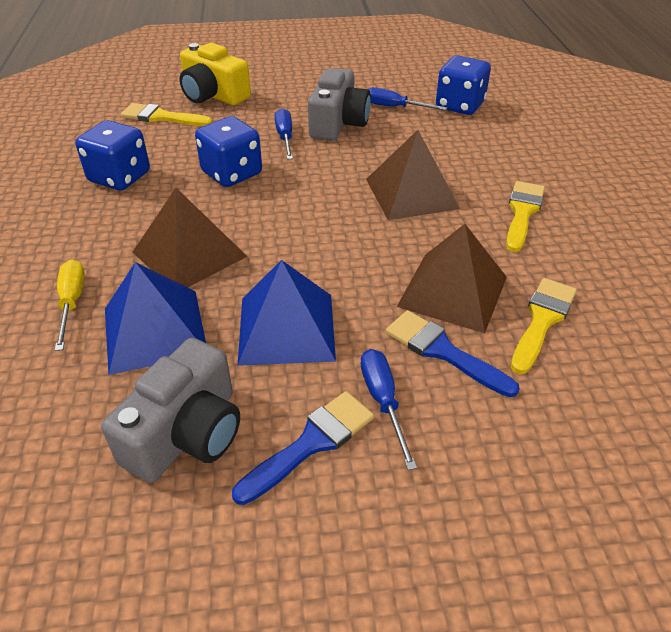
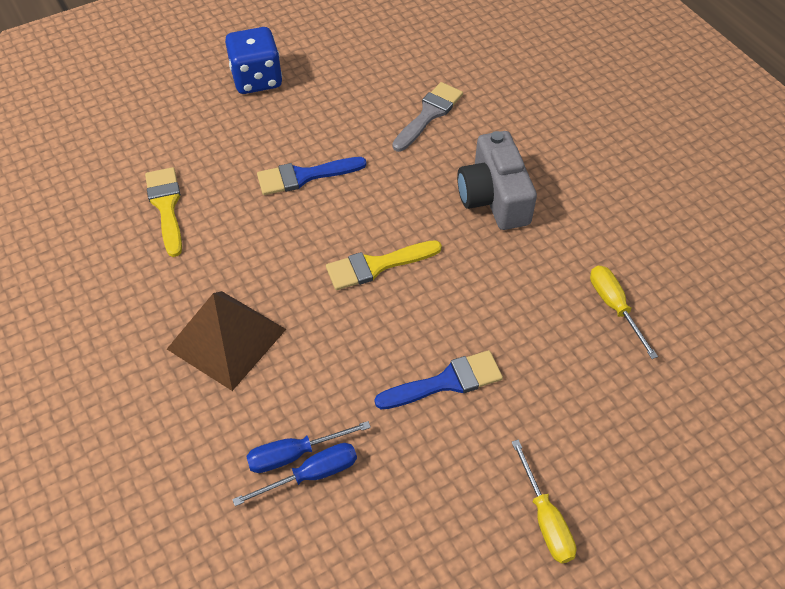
blue dice: [75,120,150,190] [195,116,262,187] [436,56,491,115] = 3 -> [225,27,282,94] = 1
blue pyramid: [105,262,206,375] [237,260,336,366] = 2 -> none = 0
blue screwdriver: [275,108,293,160] [361,349,417,470] [368,87,447,110] = 3 -> [232,443,357,506] [246,421,371,473] = 2
brown pyramid: [133,188,247,288] [366,130,460,220] [397,224,507,333] = 3 -> [167,291,286,391] = 1
grey brush: none = 0 -> [392,82,463,152] = 1
grey camera: [101,338,240,483] [308,68,371,141] = 2 -> [457,131,537,230] = 1
yellow brush: [121,103,213,126] [506,181,545,252] [511,278,577,374] = 3 -> [145,167,182,257] [326,240,442,290] = 2
yellow camera: [179,43,251,105] = 1 -> none = 0
yellow screwdriver: [55,260,85,351] = 1 -> [512,440,576,564] [590,266,658,359] = 2

